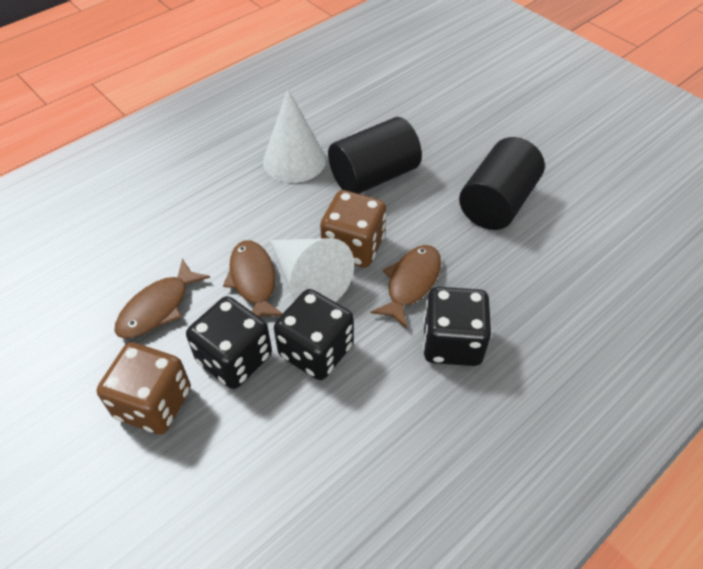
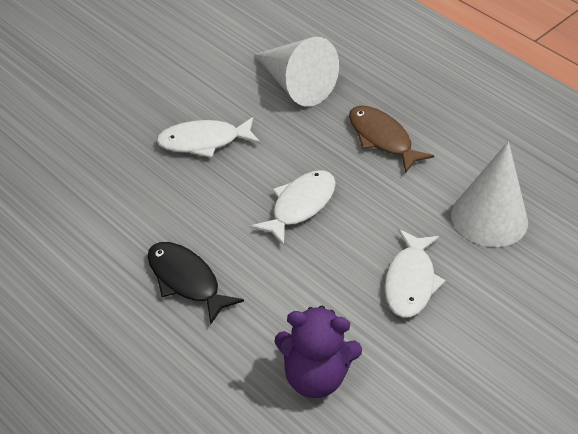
black cylinder: [328,117,422,194] [459,137,545,230] = 2 -> none = 0
black dice: [186,296,272,389] [274,289,354,380] [423,287,491,366] = 3 -> none = 0
black fish: none = 0 -> [148,242,244,325] = 1
brown dice: [97,342,191,435] [320,190,386,268] = 2 -> none = 0
brown fish: [115,259,210,339] [223,240,283,317] [370,245,441,329] = 3 -> [349,106,434,173] = 1
purple teddy bear: none = 0 -> [274,306,362,398] = 1
white fish: none = 0 -> [156,117,260,158] [250,170,336,246] [384,229,446,318] = 3

